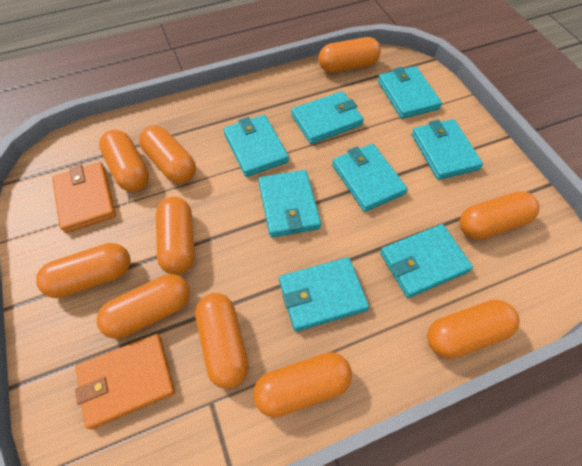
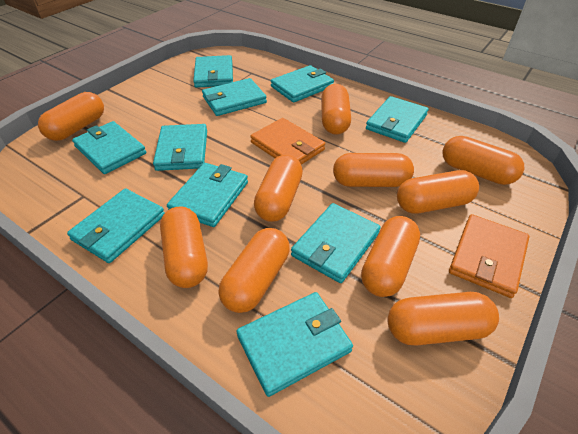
turquoise wallet: [223,115,289,177] [258,170,321,237] [279,257,369,332] [291,91,364,144] [332,144,408,212] [378,66,442,119] [380,224,473,298] [412,119,483,180] = 8 -> [67,188,165,263] [72,121,146,174] [153,124,207,171] [167,163,248,227] [193,55,233,88] [202,78,267,116] [237,292,353,397] [271,65,334,103] [291,203,381,283] [366,96,429,143] = 10

